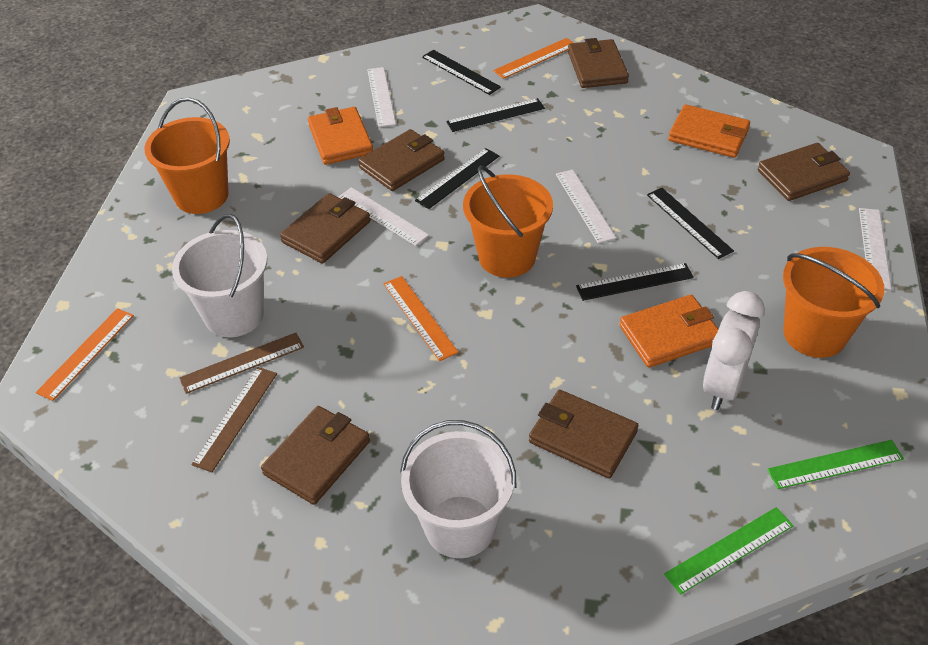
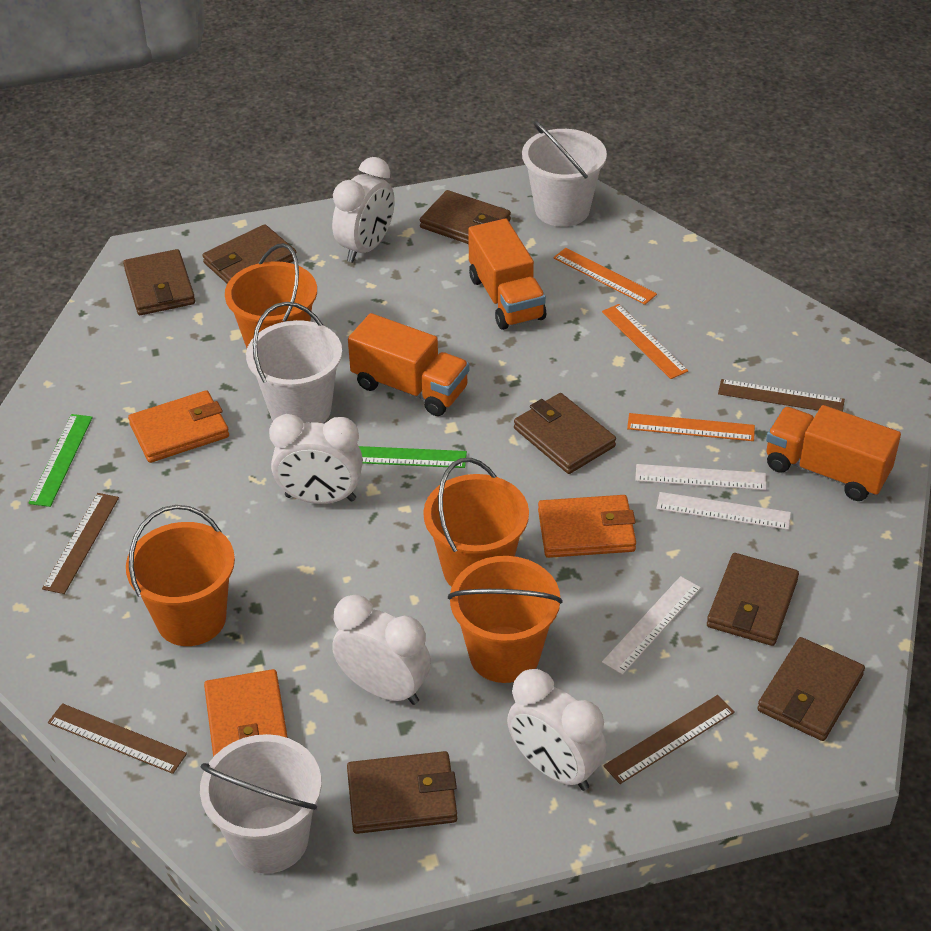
black ruler: [415,148,499,209] [422,50,501,95] [446,98,545,132] [576,263,694,301] [647,188,734,259] = 5 -> none = 0
brown ruler: [179,333,304,394] [192,367,277,472] = 2 -> [42,493,119,594] [48,703,187,774] [603,695,735,784] [718,379,845,412] = 4
brown wallet: [261,406,370,505] [280,193,370,264] [358,129,445,191] [529,390,639,479] [568,38,629,88] [758,143,850,201] = 6 -> [123,249,195,315] [202,224,296,283] [347,751,457,834] [420,190,511,244] [514,393,616,474] [707,553,799,646] [757,637,865,741] = 7
orange bucket: [144,98,230,214] [463,165,553,278] [783,247,884,358] = 3 -> [126,505,235,646] [225,243,317,348] [423,458,529,587] [448,556,563,683] = 4
orange truck: none = 0 -> [348,313,469,416] [468,219,546,330] [766,405,901,501] = 3
white bucket: [172,214,267,337] [400,420,517,558] = 2 -> [200,734,321,873] [246,302,342,423] [522,120,607,227] = 3
white clock: [703,291,765,410] = 1 -> [269,414,363,504] [332,157,395,263] [332,595,431,705] [507,669,607,791] = 4
white ruler: [338,187,429,246] [367,67,396,127] [556,170,616,243] [859,208,891,290] = 4 -> [602,576,701,675] [635,464,766,490] [656,492,791,530] = 3

